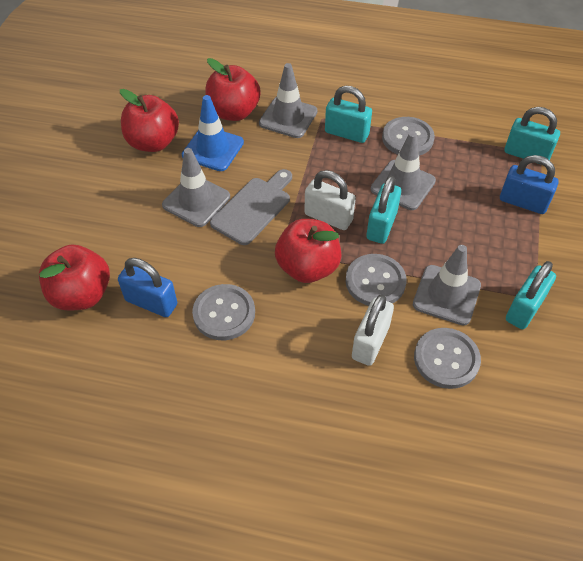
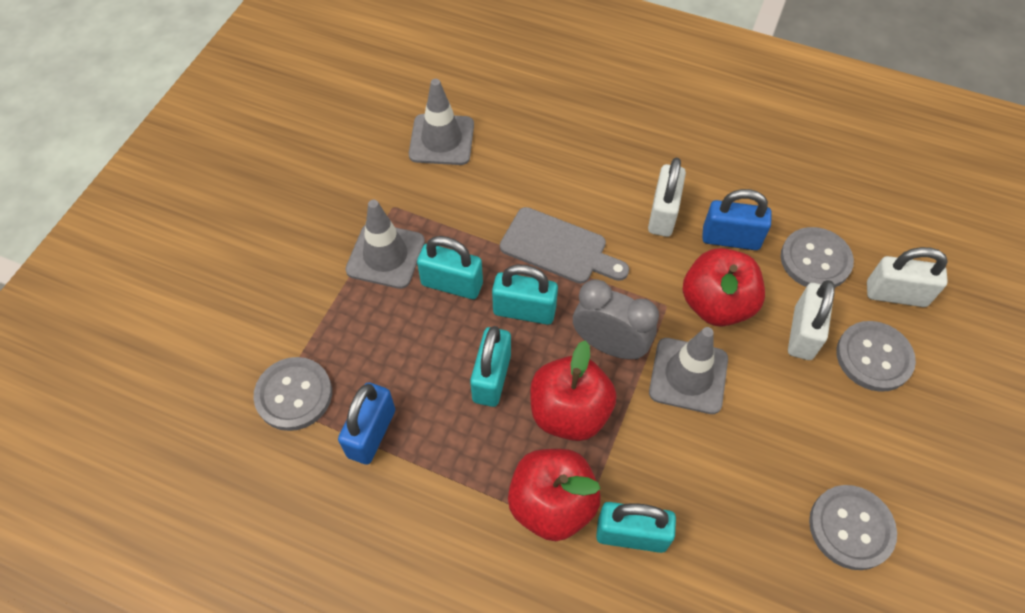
blue traffic cone: [182,95,244,171] = 1 -> none = 0
grey clock: none = 0 -> [573,279,659,360] = 1
grey traffic cone: [162,148,230,227] [259,63,318,138] [371,132,436,210] [413,245,481,326] = 4 -> [345,200,425,289] [409,79,474,165] [649,327,728,414] = 3
red apple: [39,245,110,311] [120,89,179,152] [205,58,261,121] [275,219,341,283] = 4 -> [508,449,601,541] [530,340,617,441] [683,248,765,327] = 3
white padlock: [304,170,356,230] [352,294,394,366] = 2 -> [648,158,686,237] [788,280,835,360] [867,247,948,307] = 3

